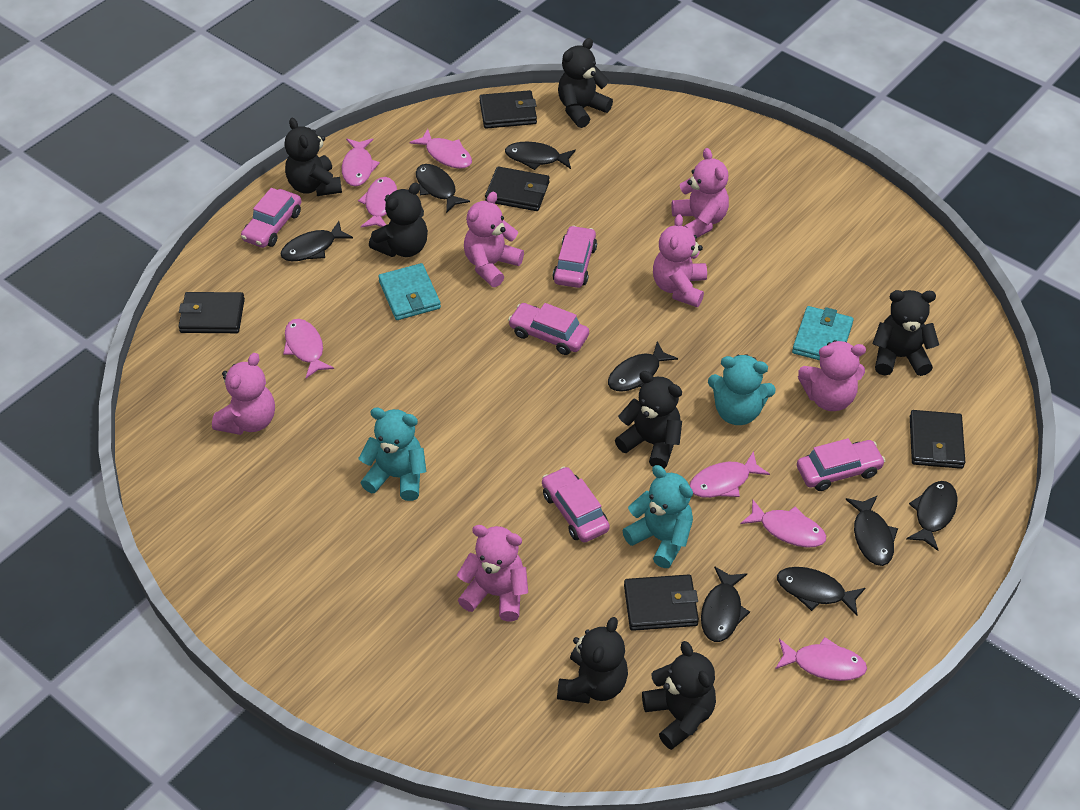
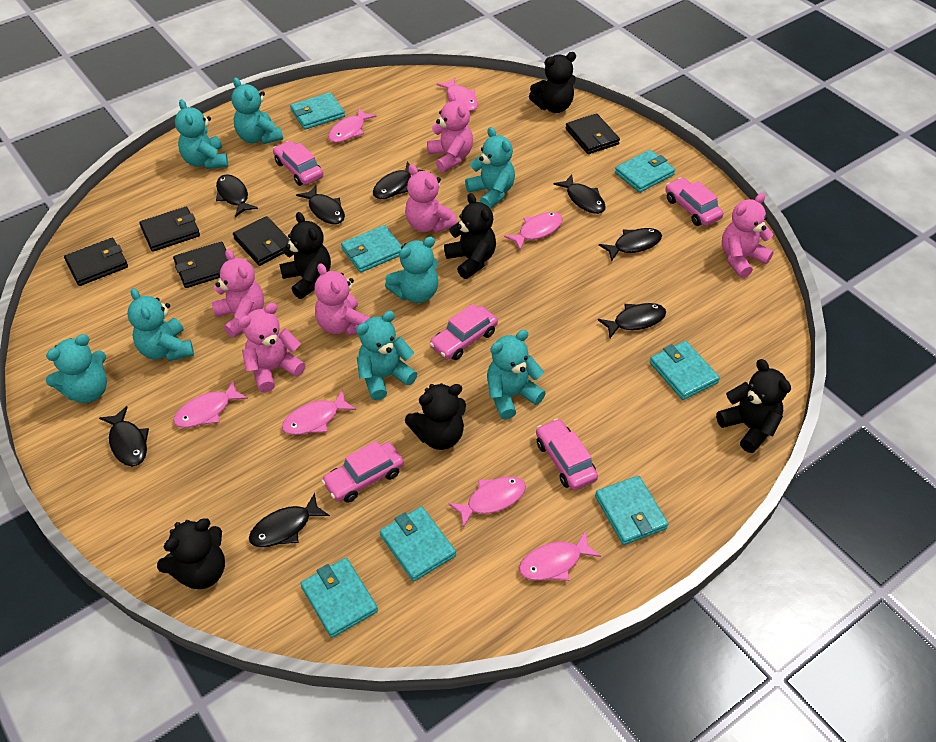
black teddy bear: [284,118,342,196] [369,182,428,257] [557,617,628,704] [558,38,613,128] [615,371,682,469] [642,641,716,750] [872,290,939,376] = 7 -> [157,519,225,589] [279,212,331,299] [405,383,466,450] [444,193,496,279] [529,52,576,113] [716,359,791,453] = 6
turquoise teddy bear: [358,407,426,501] [622,465,693,568] [708,354,776,425] = 3 -> [46,334,107,403] [127,288,194,361] [175,99,228,169] [232,78,283,144] [356,311,417,400] [385,237,438,303] [465,127,515,209] [487,330,546,420] = 8
turquoise wallet: [378,263,441,320] [792,306,854,360] = 2 -> [290,92,345,130] [300,558,378,638] [341,225,402,273] [380,506,456,582] [595,475,669,545] [615,150,675,193] [650,341,720,400] = 7

